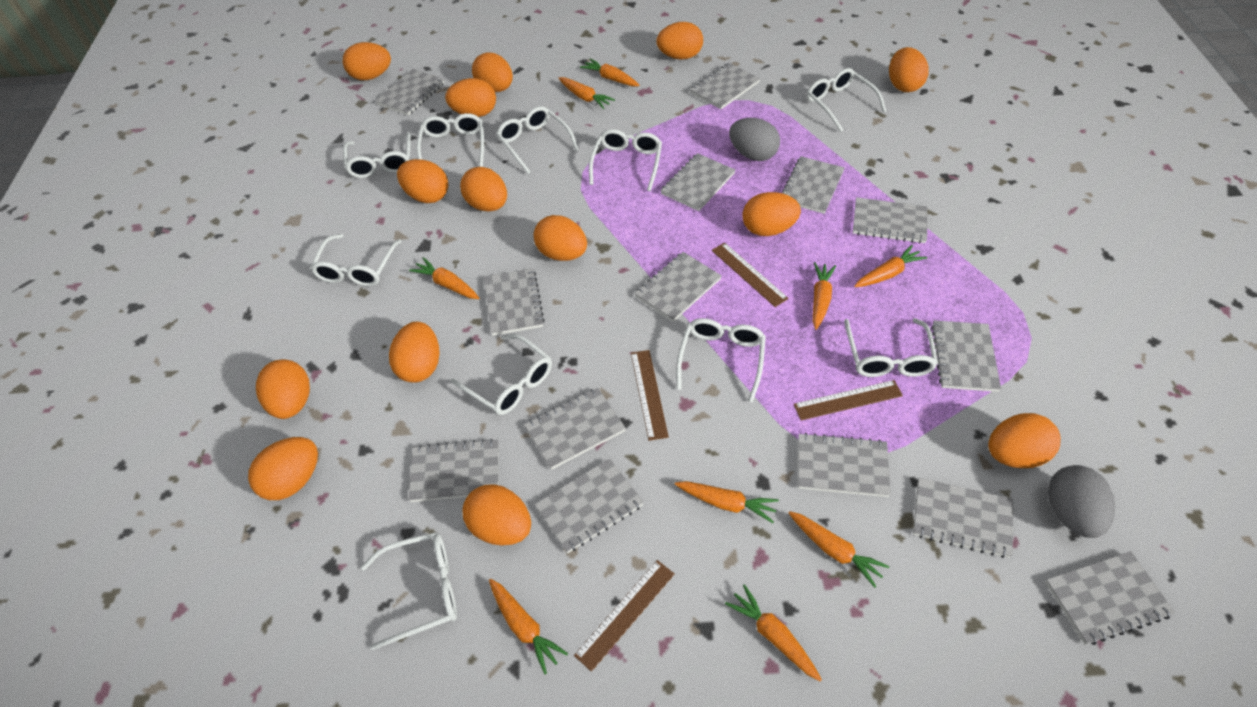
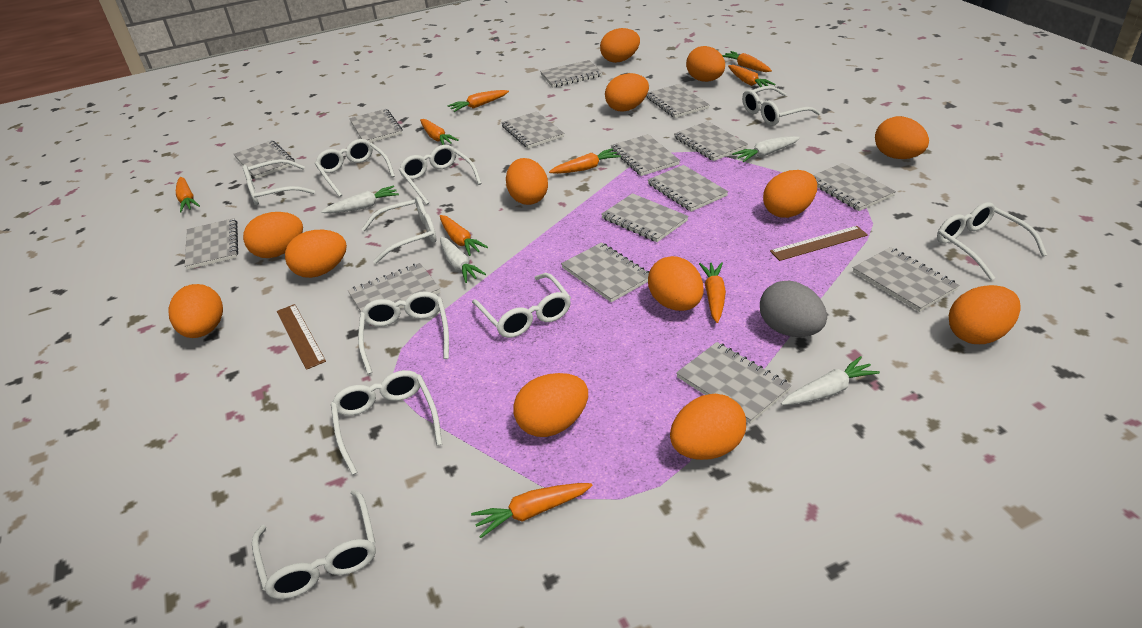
brown ruler: [574,560,675,672] [631,350,669,441] [712,242,789,307] [794,380,903,421] = 4 -> [277,304,326,370] [770,226,868,261] = 2
grey egg: [729,118,780,161] [1048,465,1115,538] = 2 -> [760,281,827,337] = 1
grey notebook: [375,69,444,116] [408,439,499,502] [484,268,545,336] [524,388,626,470] [535,459,644,553] [634,252,722,322] [660,153,735,211] [690,63,760,109] [782,156,845,214] [798,433,891,497] [853,197,928,243] [913,478,1013,558] [931,321,1001,392] [1045,551,1175,645] = 14 -> [185,218,238,270] [234,140,294,179] [348,263,440,312] [349,109,402,143] [501,111,564,148] [540,60,603,87] [561,242,649,302] [601,193,689,242] [611,134,680,176] [646,84,710,118] [648,165,728,212] [674,121,748,161] [676,342,792,424] [813,163,896,211] [853,247,959,312] = 15
orange egg: [248,437,318,500] [256,359,310,419] [343,42,391,80] [389,322,440,383] [397,159,448,203] [445,78,496,117] [460,167,507,212] [463,484,531,545] [472,52,513,92] [534,215,587,261] [656,22,703,59] [742,192,801,236] [889,47,929,92] [988,413,1061,468] = 14 -> [168,284,223,338] [243,212,303,258] [285,230,347,278] [506,158,548,205] [513,373,588,437] [600,28,640,63] [605,73,649,112] [648,256,704,311] [670,394,746,460] [686,46,725,82] [763,170,817,218] [875,116,929,159] [949,285,1021,344] = 13
white carrot: none = 0 -> [321,186,399,213] [440,237,486,283] [732,136,800,162] [781,356,880,405] = 4

